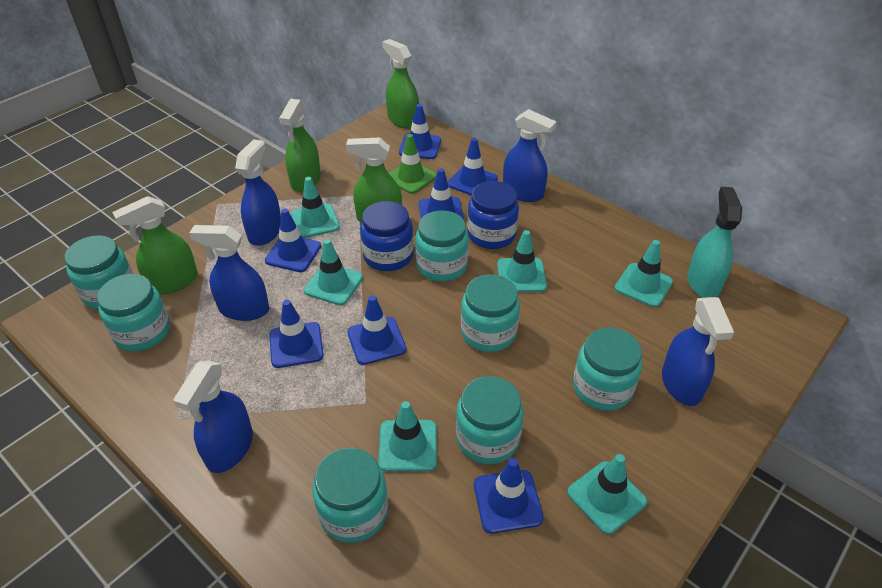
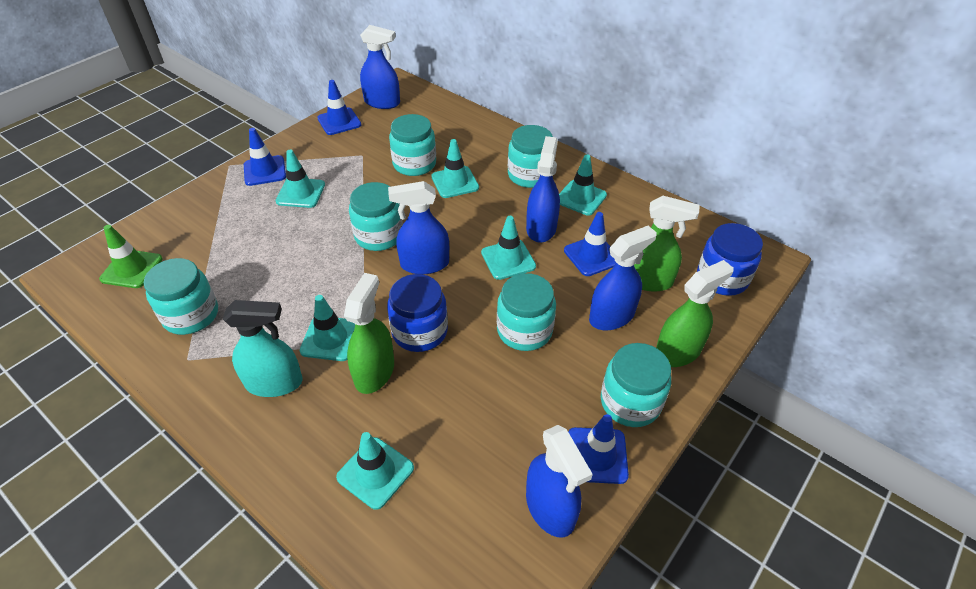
blue traffic cone: [265,209,321,272] [269,300,324,368] [347,295,406,365] [399,104,441,159] [418,168,464,220] [448,138,498,196] [474,458,544,534] = 7 -> [244,128,286,186] [317,80,361,135] [564,212,616,276] [568,414,629,484] = 4
green spray bottle: [112,196,198,294] [279,99,321,192] [346,138,402,223] [382,39,419,129] = 4 -> [344,273,394,394] [634,196,700,292] [656,260,734,367] = 3
turquoise jar: [65,235,133,309] [97,274,170,351] [312,448,388,543] [415,210,469,282] [456,376,524,464] [461,274,520,352] [573,328,642,411] = 7 -> [144,258,218,335] [349,182,403,251] [389,114,436,176] [497,273,556,351] [508,125,553,188] [601,343,671,427] = 6

